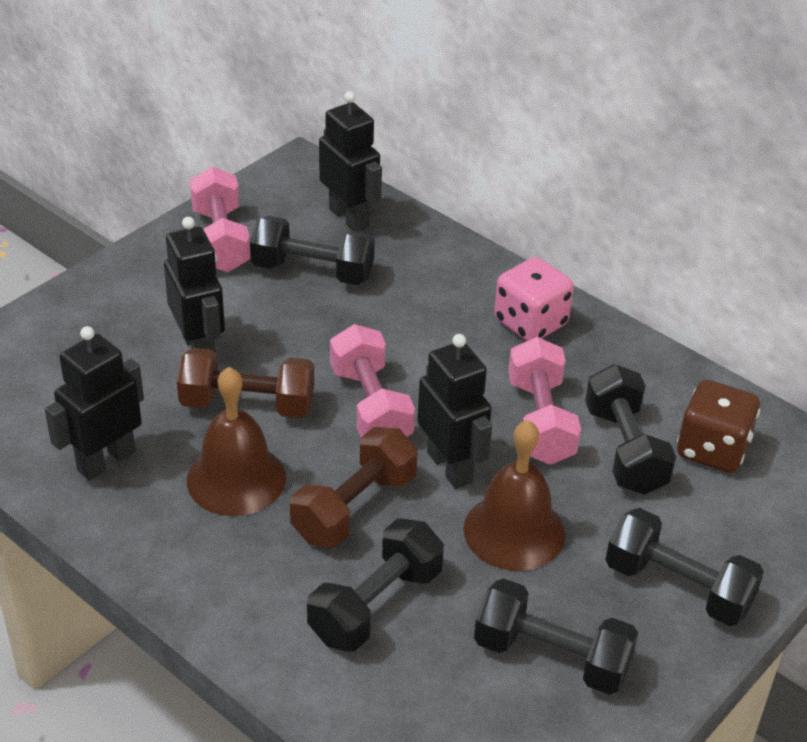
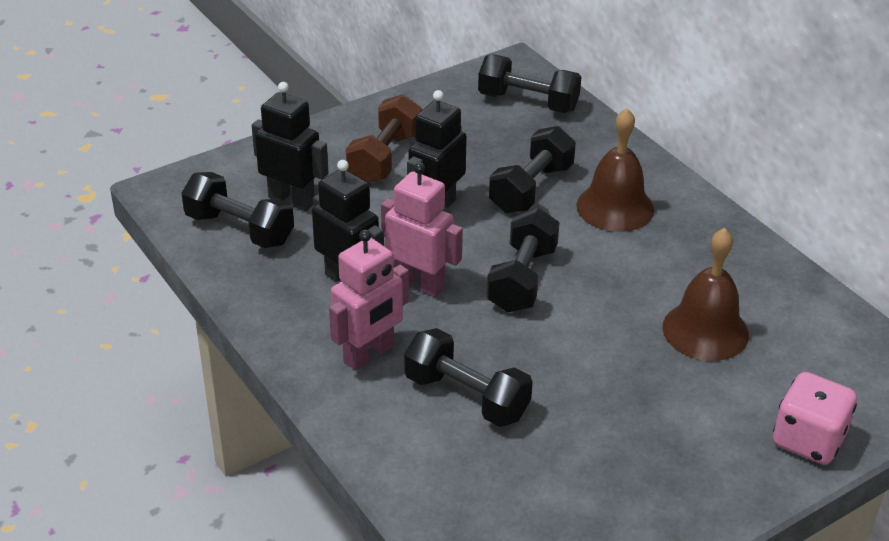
black robot: [45,326,144,481] [164,217,225,352] [319,91,382,232] [417,334,492,489] = 4 -> [252,82,328,211] [312,160,384,282] [407,90,467,208] = 3
brown dice: [677,380,760,473] = 1 -> none = 0
brown dumbbell: [177,348,314,418] [290,427,418,548] = 2 -> [346,94,422,183] = 1
pink dumbbell: [190,167,251,272] [330,324,415,438] [508,337,581,465] = 3 -> none = 0
pink robot: none = 0 -> [329,229,409,370] [381,162,463,297] = 2

